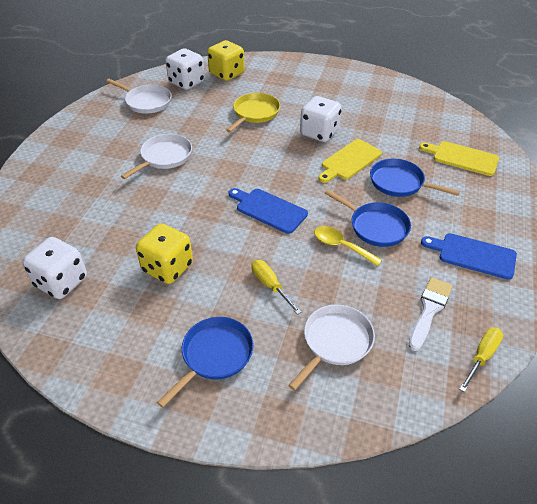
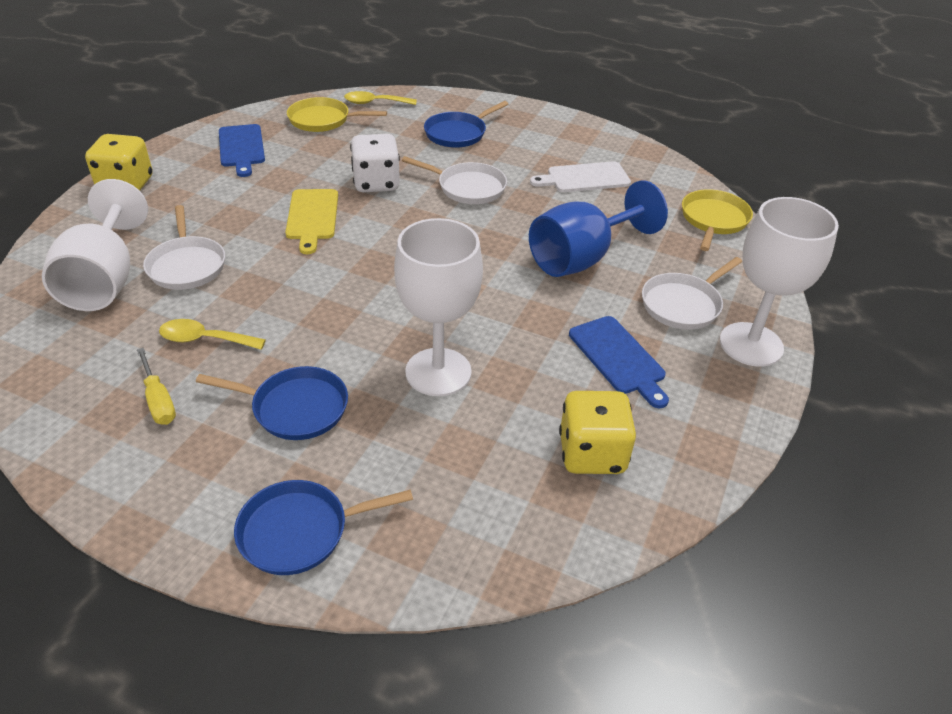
blue goblet: none = 0 -> [529,180,668,277] = 1
white brush: [409,277,453,351] = 1 -> none = 0
white cutting board: none = 0 -> [530,161,631,192] = 1
white dice: [23,237,87,299] [165,48,205,90] [300,96,341,142] = 3 -> [350,134,400,192] = 1
white goblet: none = 0 -> [42,179,148,311] [394,218,483,396] [720,197,839,367] = 3
yellow cutting board: [318,139,382,183] [419,141,499,176] = 2 -> [285,189,338,254] = 1
yellow pan: [226,93,280,133] = 1 -> [287,97,387,132] [682,189,753,251] = 2
yellow screwdriver: [252,260,301,315] [459,327,503,392] = 2 -> [137,348,176,425] = 1
yellow spoon: [314,226,382,266] = 1 -> [159,319,266,350] [344,91,417,105] = 2

